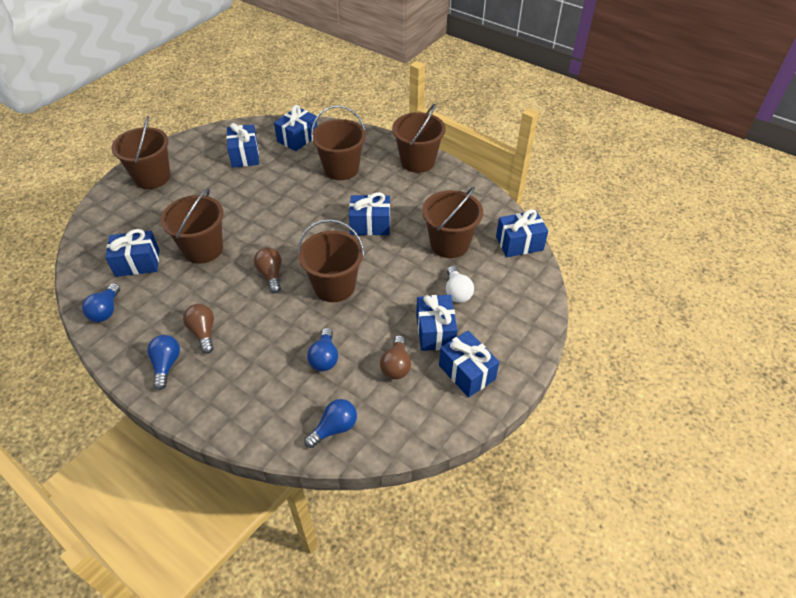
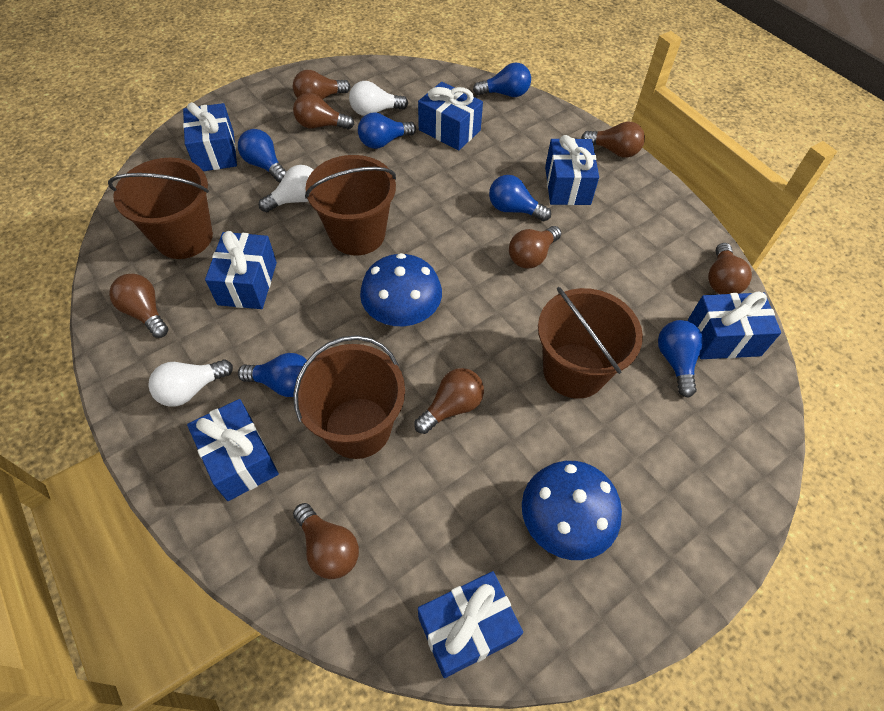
blue light bulb: [82,283,120,322] [147,335,180,390] [304,399,357,448] [307,328,338,371] = 4 -> [238,129,287,183] [238,353,307,397] [358,112,416,149] [473,62,531,97] [489,175,551,221] [658,320,703,398] = 6
blue mushroom: none = 0 -> [360,253,442,326] [522,461,622,560] = 2
brown bucket: [111,116,171,189] [161,188,224,264] [297,219,364,302] [311,105,366,180] [392,104,446,173] [422,186,483,258] = 6 -> [108,158,213,259] [293,335,405,459] [305,155,396,255] [538,287,643,399] = 4
brown light bulb: [183,304,214,354] [254,247,282,293] [380,335,411,380] = 3 -> [109,274,168,338] [293,70,350,99] [293,93,354,130] [293,503,359,579] [414,368,484,434] [509,226,561,269] [581,122,645,158] [708,243,752,294] = 8
white light bulb: [446,266,474,303] = 1 -> [148,359,233,407] [259,165,313,212] [349,81,408,116] = 3

